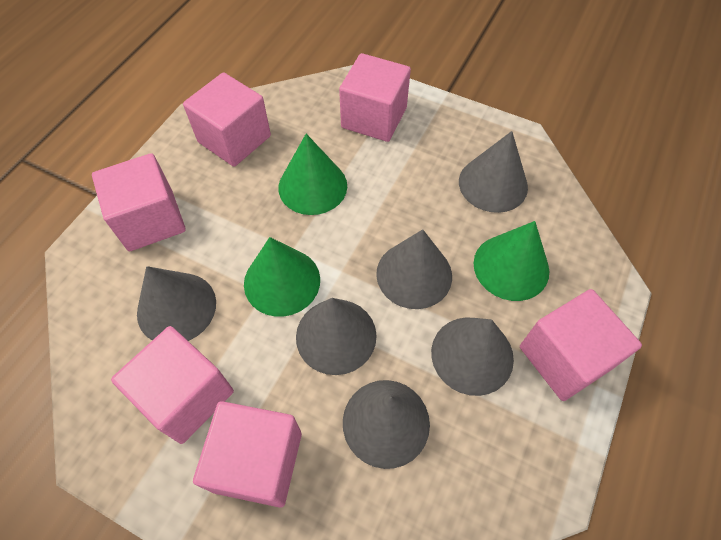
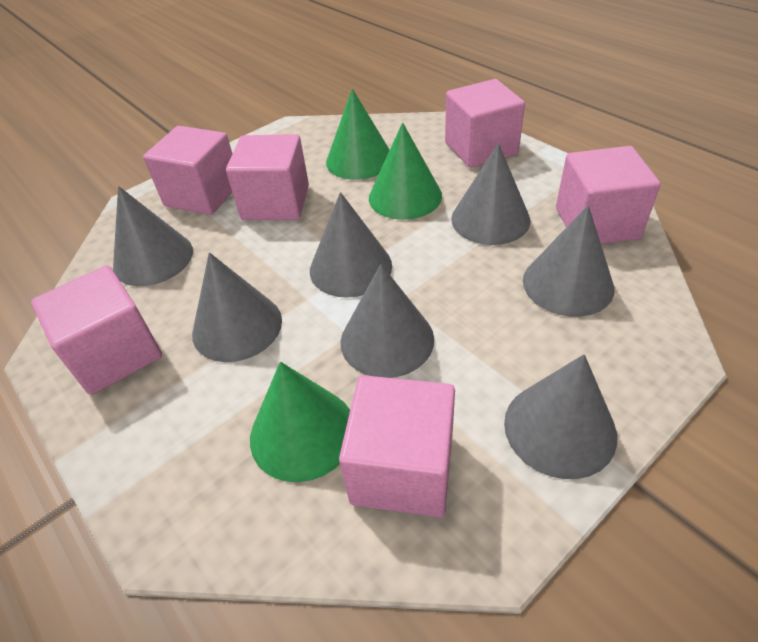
grey cone: [137,266,216,341] [296,298,377,375] [343,380,430,469] [376,229,452,309] [431,317,514,396] [459,131,528,213] = 6 -> [113,186,193,286] [192,252,282,362] [310,192,392,298] [341,264,434,378] [451,143,530,245] [504,354,617,479] [523,205,614,317] = 7

